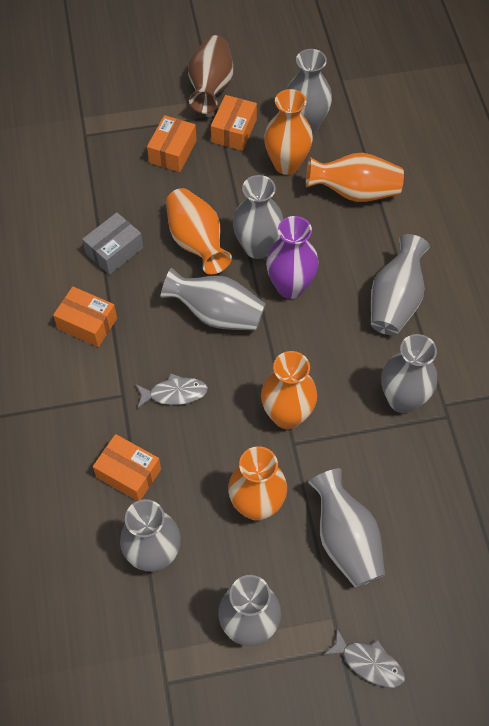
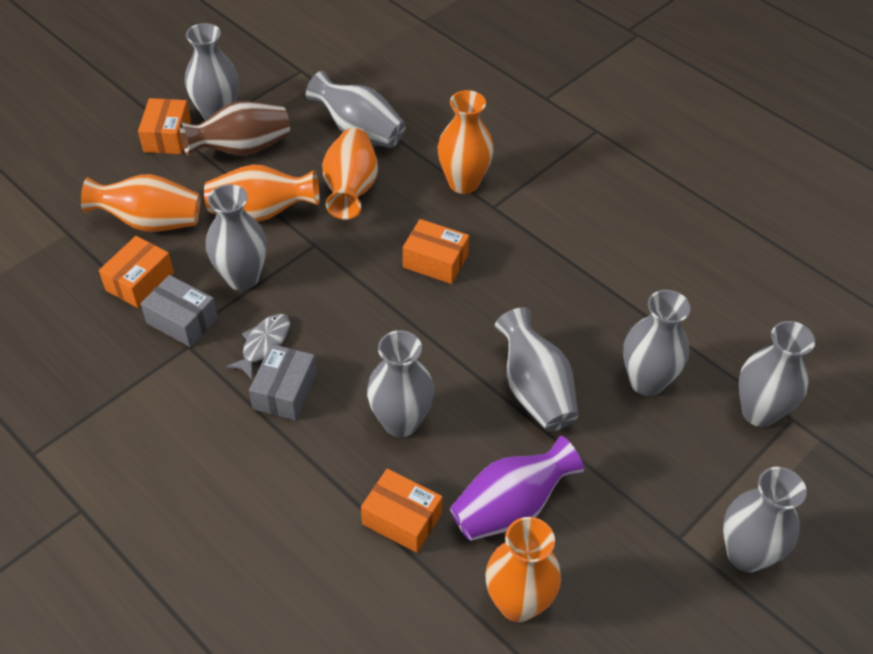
grey box: [82,212,143,275] = 1 -> [140,275,218,347] [249,344,317,420] = 2
grey fish: [136,373,208,408] [324,628,405,688] = 2 -> [226,314,290,379] = 1

